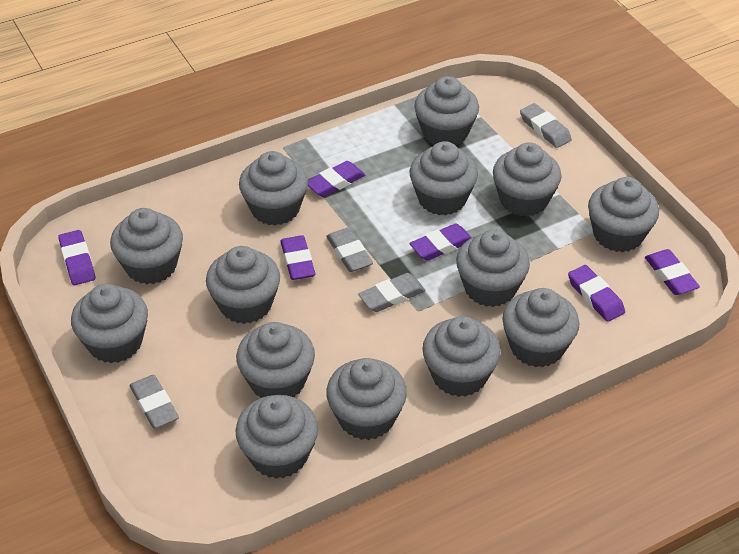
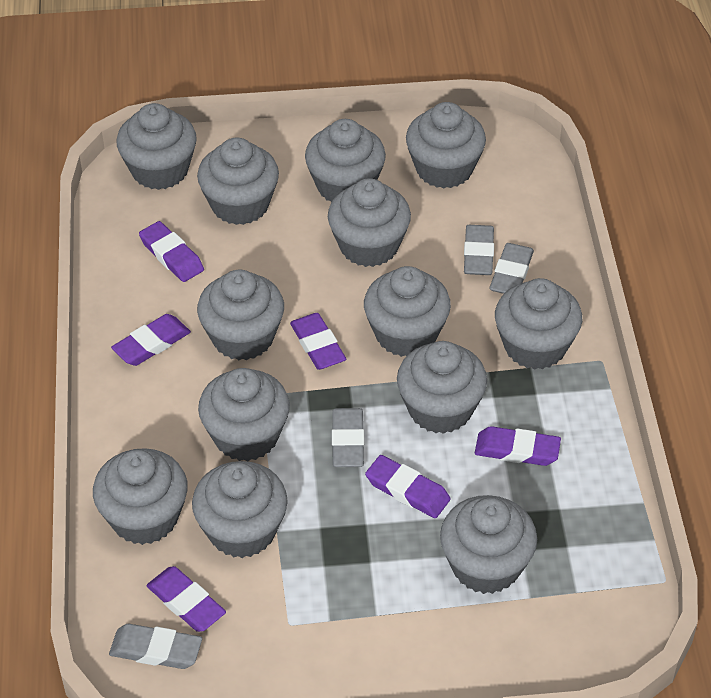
grey cupcake: [71,284,148,363] [110,208,183,284] [206,246,280,324] [236,322,315,398] [236,395,318,479] [239,151,308,225] [326,358,407,440] [410,141,478,215] [414,76,479,145] [422,316,501,397] [456,230,530,307] [493,142,561,216] [503,288,580,368] [588,177,659,252] = 14 -> [93,448,188,545] [116,103,197,190] [192,461,288,558] [197,137,279,225] [197,270,284,360] [198,368,290,461] [305,119,386,202] [328,178,411,267] [364,266,451,357] [397,341,487,434] [406,102,486,189] [440,495,537,594] [495,278,582,370] = 13

